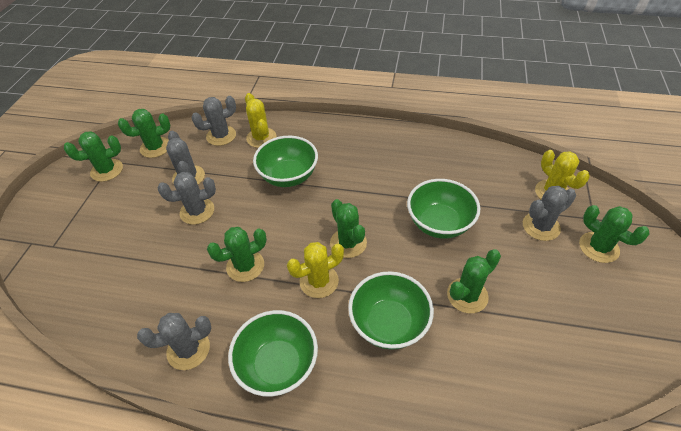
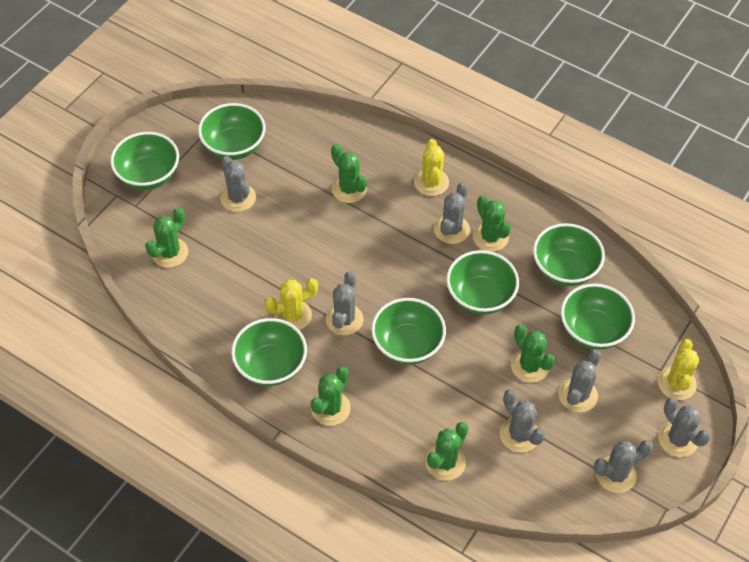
green bowl: [228,310,318,397] [253,136,318,187] [348,271,434,349] [407,179,481,239] = 4 -> [110,132,179,190] [198,103,265,160] [231,318,307,386] [371,298,446,365] [446,250,519,315] [533,223,605,286] [561,284,635,350] = 7
grey cactus: [137,313,211,370] [158,172,216,225] [166,131,205,185] [191,96,236,146] [523,186,576,241] = 5 -> [220,156,256,212] [326,271,363,335] [434,182,470,244] [500,389,545,453] [559,349,601,413] [594,440,653,493] [658,397,711,457] = 7

